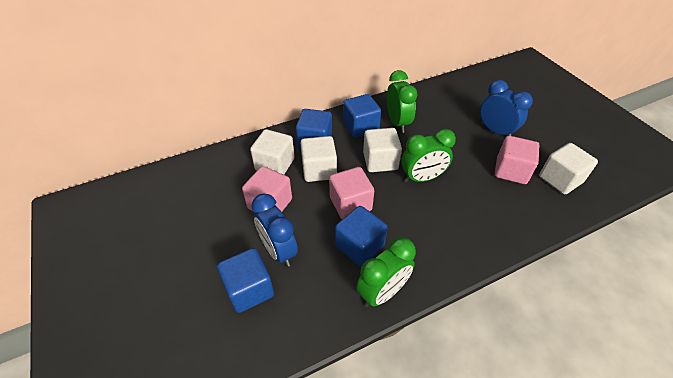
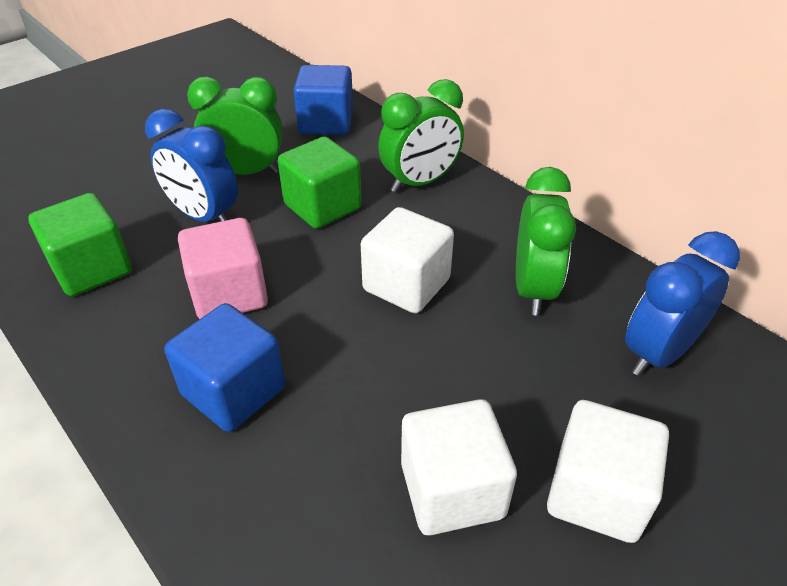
blue cube: [217,248,274,313] [296,109,332,149] [335,206,388,266] [343,94,381,138] = 4 -> [164,303,285,432] [293,65,353,135] = 2
green cube: none = 0 -> [28,193,132,296] [278,136,362,229] = 2
pink cube: [242,166,292,212] [329,167,374,219] [495,136,540,184] = 3 -> [178,218,268,319] = 1
white cube: [250,129,295,175] [301,136,337,182] [363,128,402,172] [539,143,598,194] = 4 -> [361,207,454,313] [401,399,517,536] [547,400,669,543] = 3

